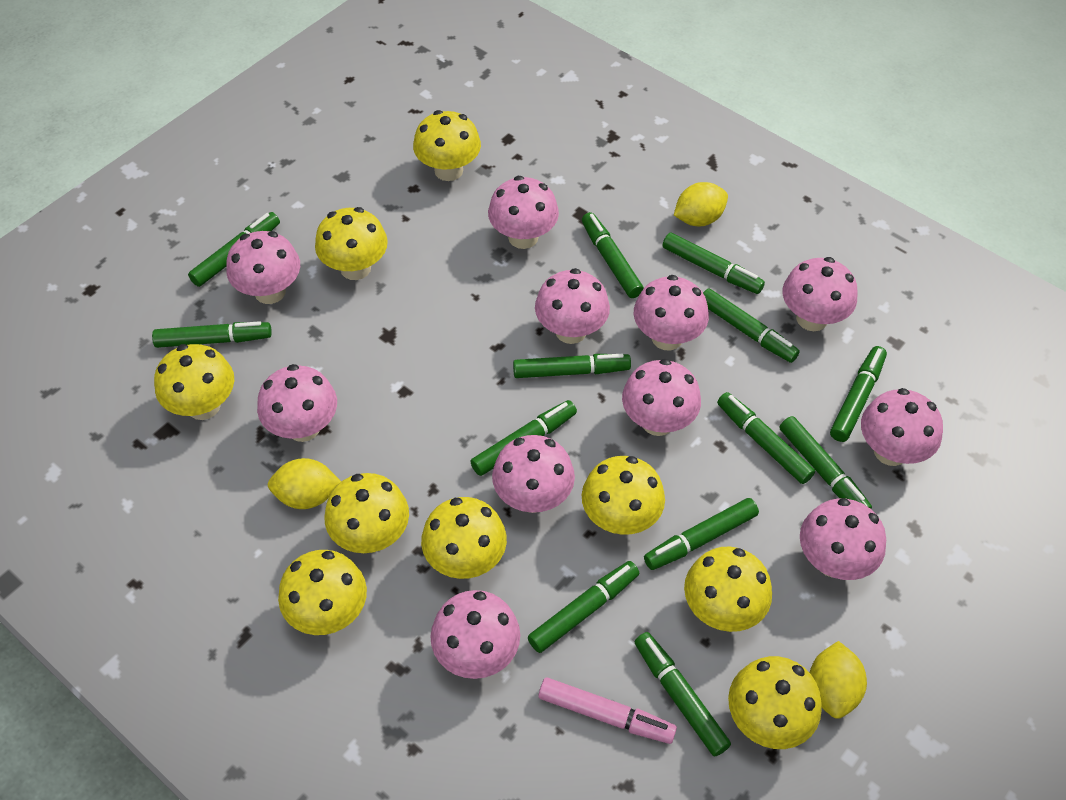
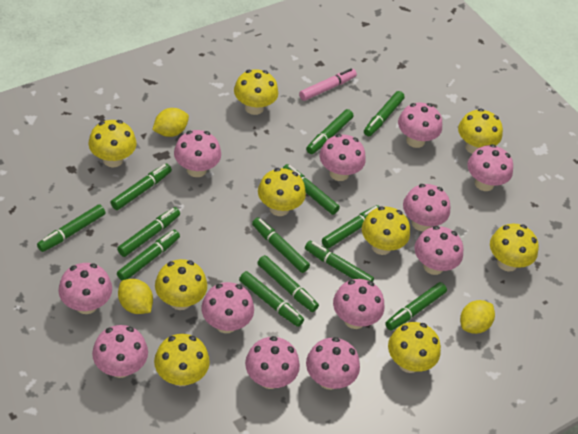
pink mushroom: [227,231,300,304] [257,364,337,442] [430,590,520,679] [488,176,559,249] [492,435,575,513] [535,268,610,344] [622,359,701,436] [634,275,709,351] [783,257,858,331] [800,498,886,580] [861,388,943,466] = 11 -> [58,263,112,314] [92,325,148,378] [174,130,221,177] [201,282,254,333] [245,336,300,389] [306,337,360,390] [320,134,366,181] [333,279,384,329] [398,103,442,148] [403,184,451,231] [414,226,464,275] [467,144,513,191] = 12

